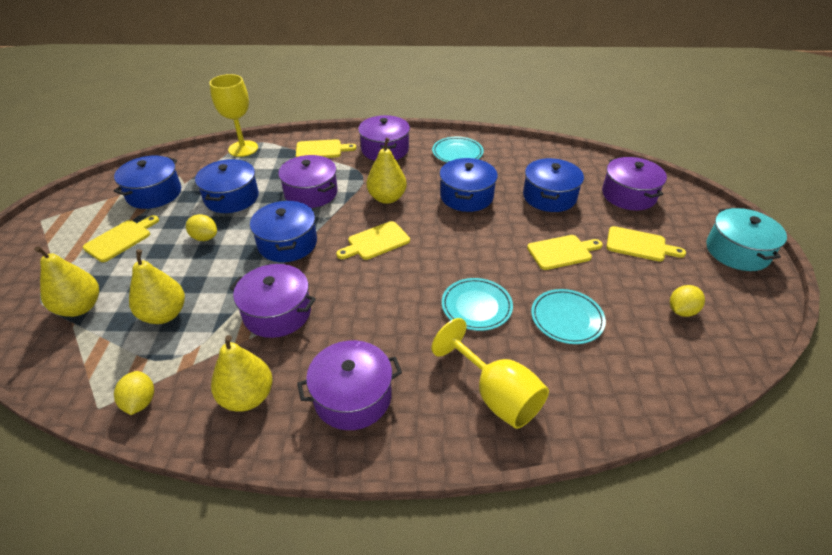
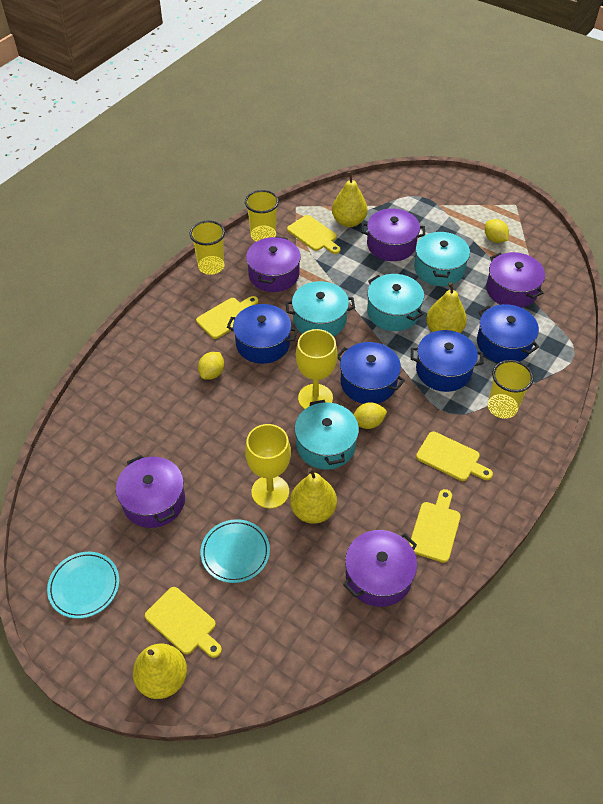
blue pot: [114,156,181,209] [195,159,259,213] [250,200,317,262] [440,158,498,212] [523,158,584,212] = 5 -> [227,304,298,364] [337,342,405,404] [411,330,484,392] [477,304,539,363] = 4
turquoise plate: [432,137,484,162] [442,278,513,331] [531,289,606,344] = 3 -> [47,552,119,619] [200,519,270,583] = 2
turquoise pot: [706,208,787,271] = 1 -> [286,281,355,337] [295,400,359,470] [367,274,424,331] [414,231,470,286] = 4
yellow cup: none = 0 -> [190,221,225,275] [245,190,279,242] [488,360,534,419] = 3

